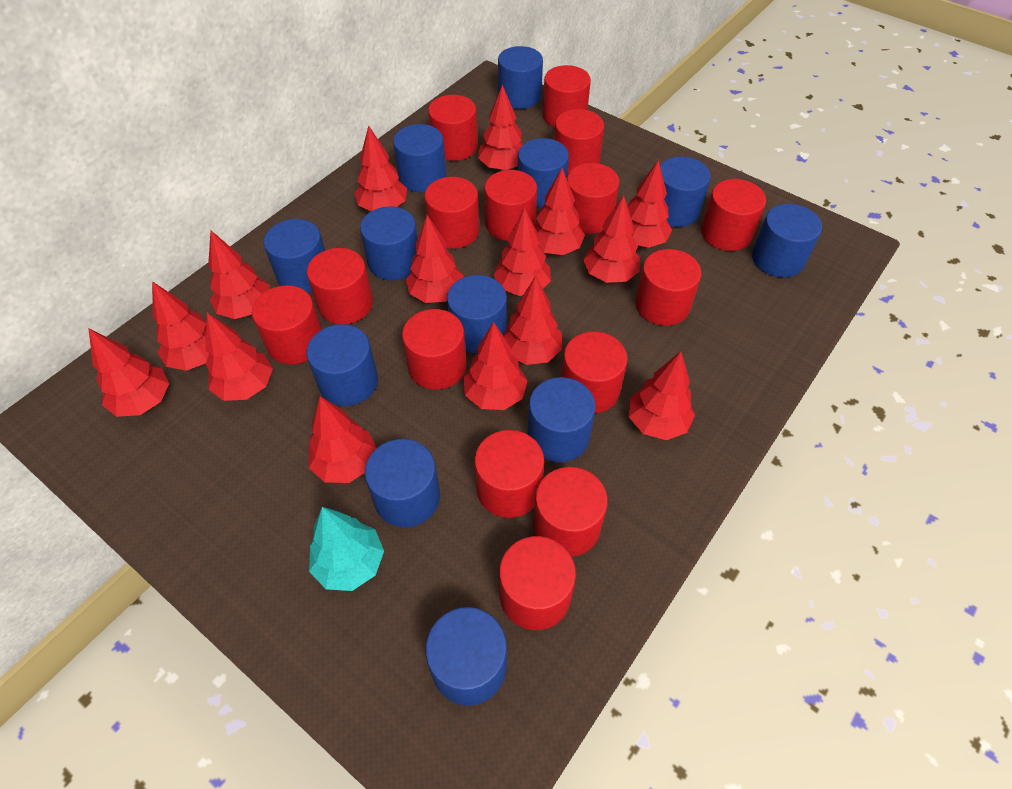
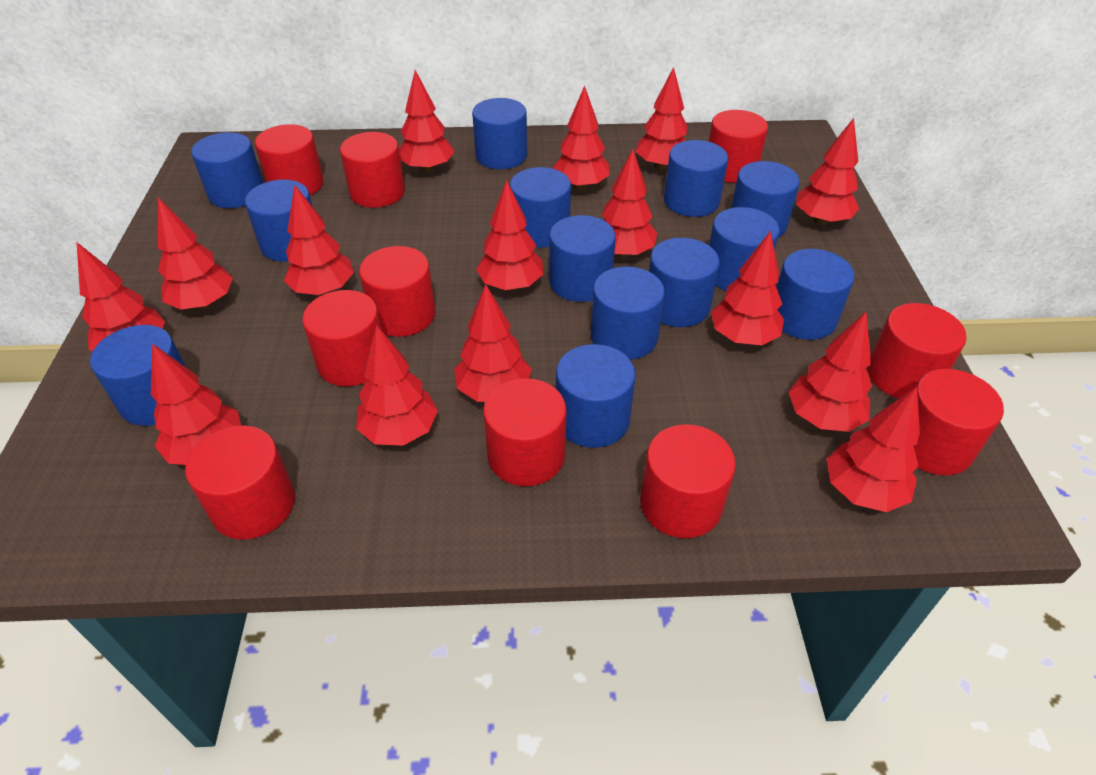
blue cylinder: [264,219,325,293] [306,324,378,406] [360,206,418,280] [365,439,440,527] [393,124,446,192] [425,607,507,706] [447,275,507,353] [498,46,543,109] [518,138,569,207] [528,377,596,462] [660,156,711,227] [752,204,822,277] = 12 -> [90,325,186,426] [191,132,264,208] [245,180,313,262] [472,98,527,169] [510,167,571,248] [549,215,616,302] [556,344,636,448] [591,267,665,360] [649,238,720,327] [664,140,728,217] [709,207,780,291] [731,161,800,238] [777,249,855,340] = 13
red cylinder: [252,285,322,365] [307,248,373,324] [402,309,467,390] [424,177,479,249] [428,95,478,161] [474,430,544,518] [484,170,537,241] [499,536,576,630] [533,467,608,557] [543,65,591,127] [554,109,604,175] [561,331,628,413] [567,163,619,234] [635,249,702,326] [701,179,766,251] = 15 -> [185,426,295,540] [255,124,324,195] [302,290,382,386] [340,132,405,208] [359,246,436,337] [483,378,567,486] [640,424,736,538] [709,110,768,183] [868,303,967,399] [914,369,1004,475] = 10
turquoise tree: [309,507,384,591] = 1 -> none = 0

